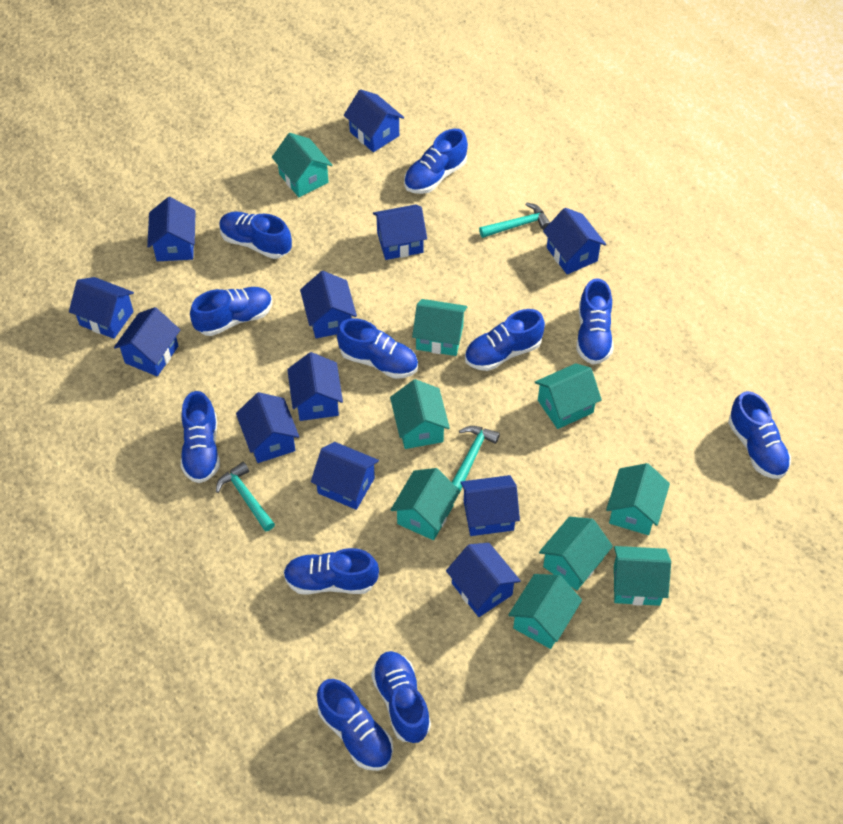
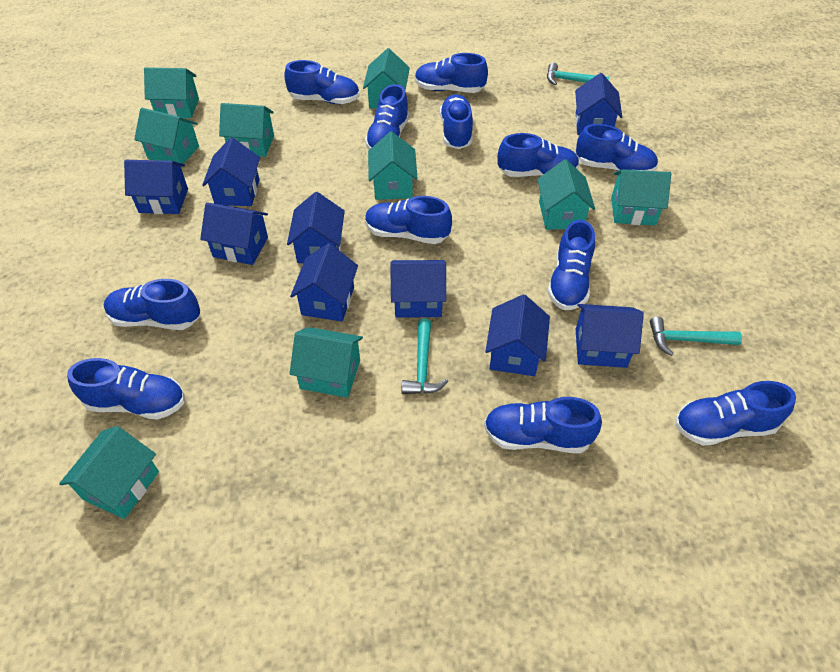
blue house: [69,277,134,339] [114,307,180,376] [147,197,196,261] [236,392,299,463] [287,352,343,421] [300,271,357,339] [311,442,379,510] [344,89,404,152] [373,204,427,260] [446,543,521,617] [460,475,520,536] [543,208,606,274] = 12 -> [124,160,188,214] [200,203,268,265] [202,138,260,206] [287,192,345,263] [290,243,358,321] [390,260,446,318] [485,294,550,376] [575,73,622,135] [576,304,644,368] = 9
blue shoe: [181,391,220,483] [190,287,272,336] [219,211,292,259] [283,548,379,595] [317,679,393,771] [337,318,418,379] [371,651,431,743] [404,129,468,194] [465,309,545,371] [576,278,614,365] [728,391,791,479] = 11 -> [67,358,185,420] [104,279,200,330] [285,60,360,104] [365,84,409,150] [365,196,452,244] [415,53,488,93] [440,94,473,149] [484,397,602,453] [497,133,580,177] [547,220,595,310] [576,124,658,171] [675,381,796,446] = 12

